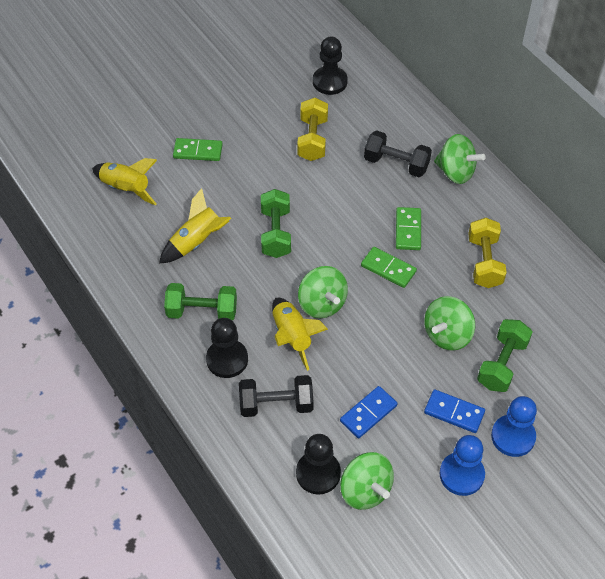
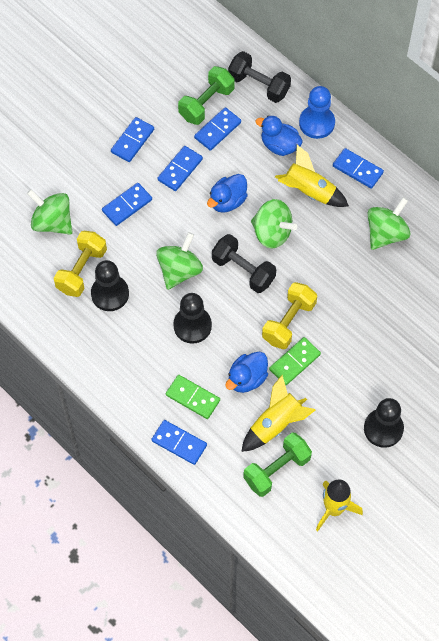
blue domino: [340,386,398,438] [424,389,485,433] = 2 -> [102,183,152,226] [111,117,154,162] [151,420,207,465] [158,146,203,191] [194,107,241,151] [333,148,384,189] = 6
blue duck: none = 0 -> [207,174,248,213] [225,352,268,393] [255,115,303,156] = 3
blue pawn: [439,435,485,496] [491,396,537,457] = 2 -> [299,86,335,139] = 1
green domino: [173,138,223,161] [361,247,417,288] [396,207,421,250] = 3 -> [166,375,220,419] [269,337,321,385] = 2
green dumbbell: [164,283,237,321] [261,189,291,258] [477,319,532,392] = 3 -> [178,66,235,125] [243,433,312,497] = 2

